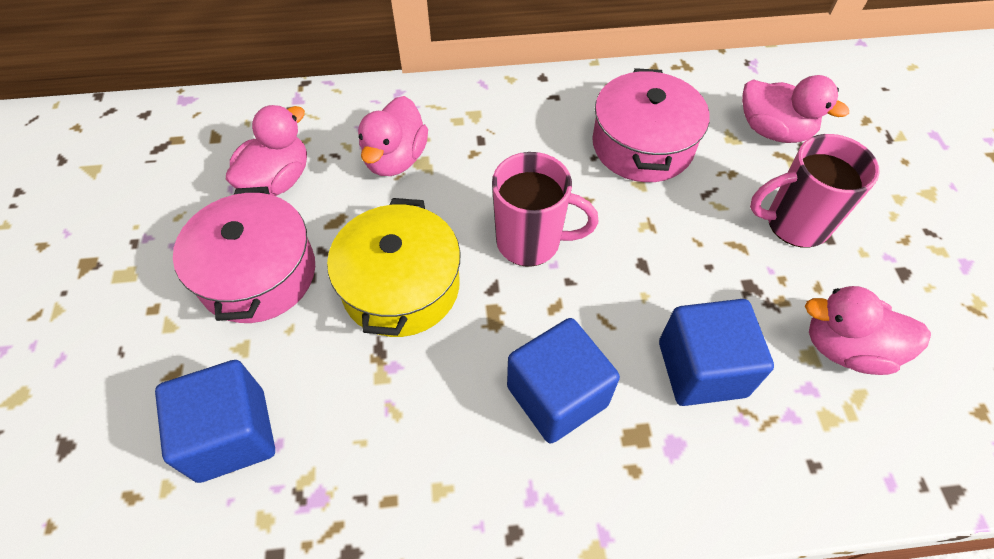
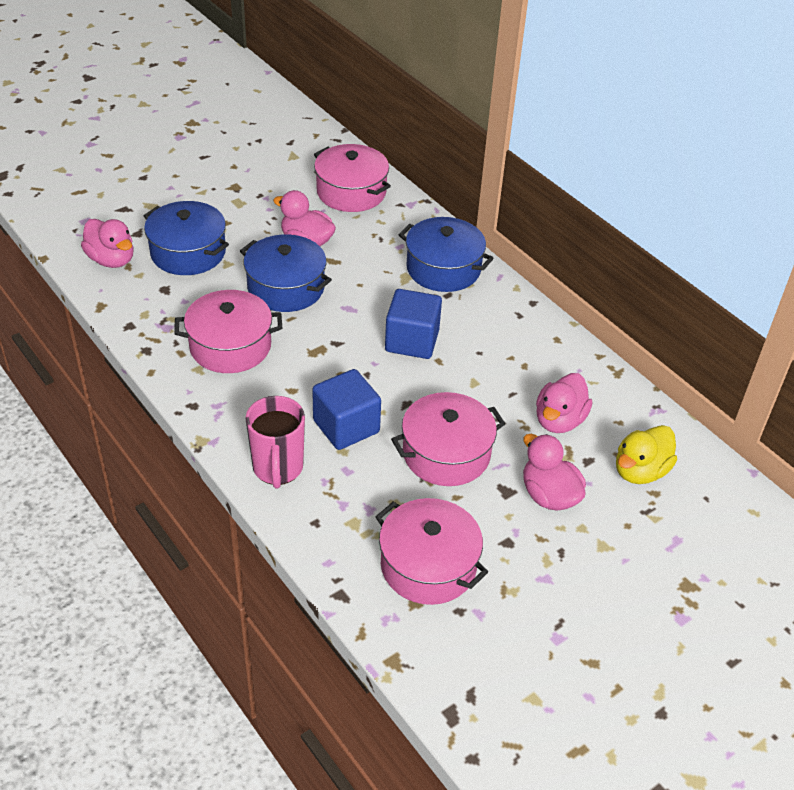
blue cube: [155,360,275,483] [507,318,620,443] [659,299,774,406] = 3 -> [312,369,381,450] [385,289,442,359] = 2
blue pot: none = 0 -> [143,201,229,275] [240,234,332,312] [399,217,494,292] = 3
pink mug: [492,152,598,267] [750,134,880,248] = 2 -> [246,396,305,489] = 1
pink pot: [173,186,315,323] [592,68,710,182] = 2 -> [174,290,282,373] [314,144,391,212] [376,498,488,605] [391,392,506,486] = 4
yellow duck: none = 0 -> [616,425,677,484] = 1
yellow pot: [327,198,461,337] = 1 -> none = 0

